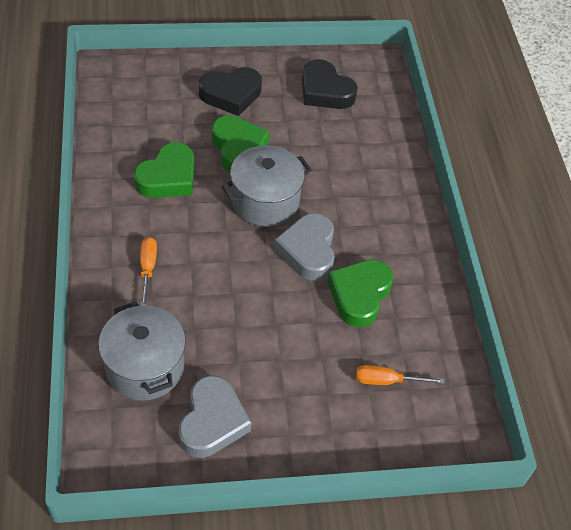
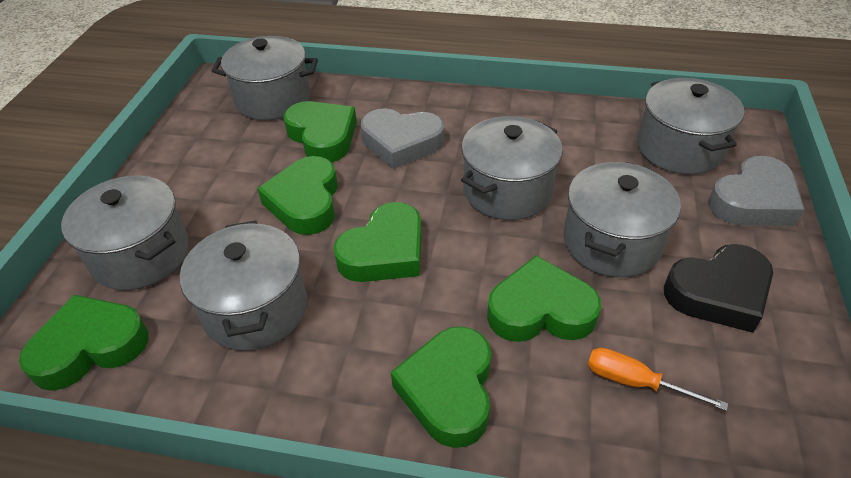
black heart: [199,67,262,116] [302,59,358,109] = 2 -> [664,244,773,333] = 1
green heart: [134,142,194,198] [212,115,270,172] [327,260,394,327] = 3 -> [19,295,149,391] [257,156,338,235] [283,101,357,162] [334,202,422,282] [391,326,491,448] [487,256,601,342] = 6
grey pot: [98,302,186,401] [221,145,312,227] = 2 -> [61,176,189,290] [180,221,307,351] [212,36,318,120] [461,116,563,220] [563,162,681,277] [637,78,744,175] = 6
orange screwdriver: [140,237,157,306] [356,365,445,385] = 2 -> [588,348,728,411] = 1

